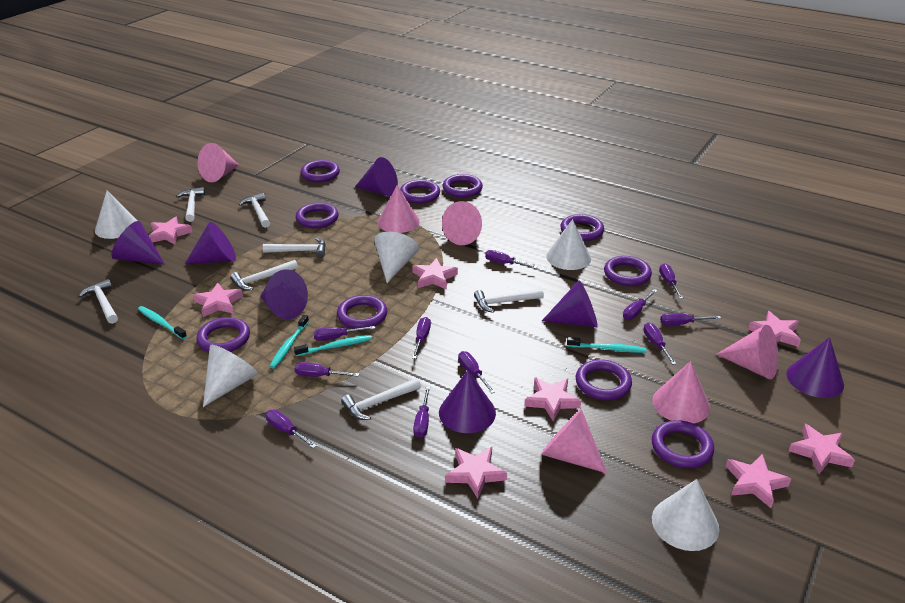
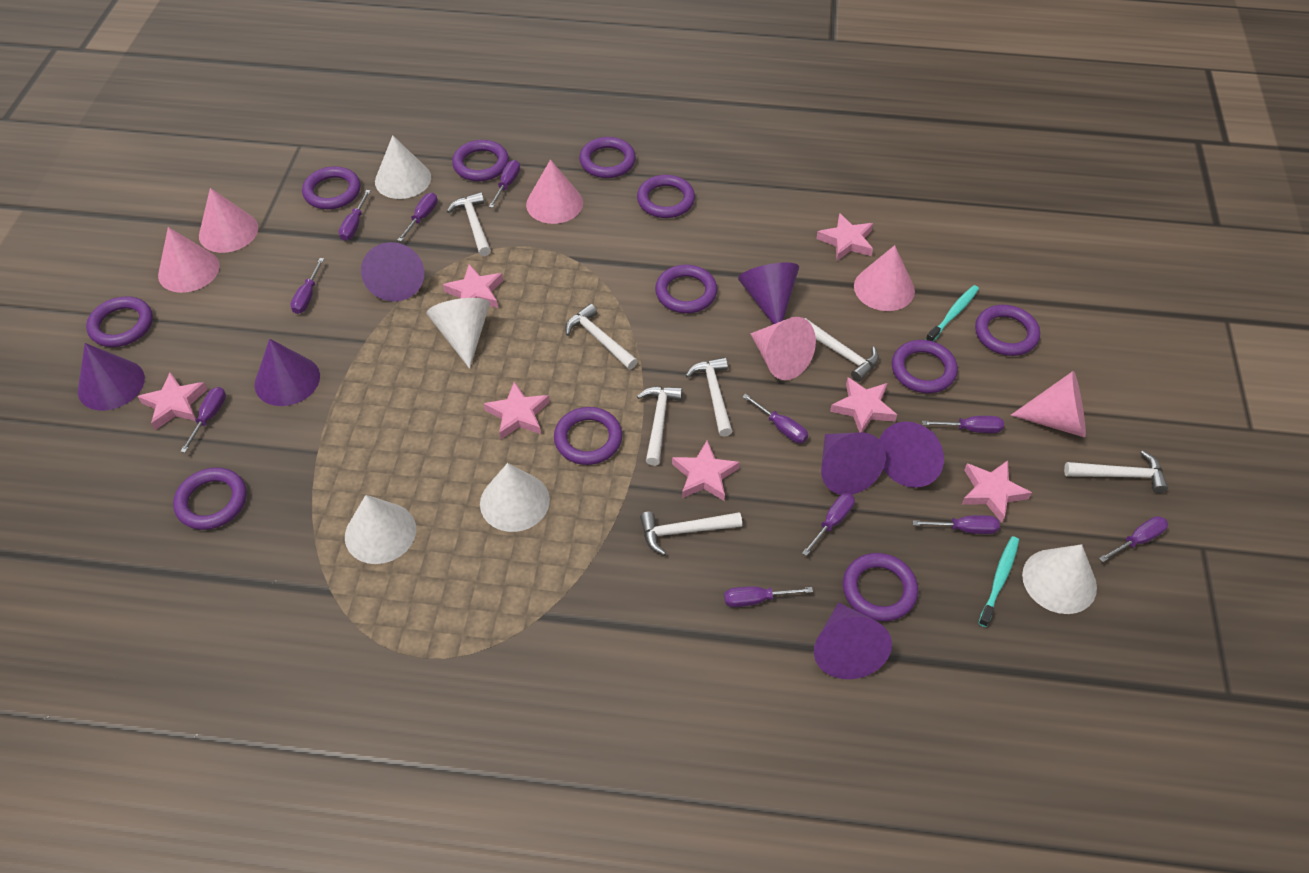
pink star: [149,216,192,245] [193,282,243,317] [412,258,458,290] [445,447,507,498] [524,377,581,421] [726,454,791,508] [748,311,801,347] [789,424,855,474] = 8 -> [137,372,208,430] [443,264,503,308] [484,382,550,439] [672,440,740,501] [816,213,873,261] [830,377,897,432] [962,460,1032,523] = 7
purple ring: [196,317,250,352] [296,203,339,228] [300,160,340,182] [337,295,387,329] [400,180,440,204] [443,174,483,198] [560,214,604,241] [576,359,632,400] [604,256,652,286] [652,420,714,468] = 10 -> [86,296,153,347] [173,467,247,530] [302,166,361,210] [452,140,509,181] [554,407,622,465] [579,137,636,178] [637,175,695,218] [655,265,717,313] [843,553,918,621] [892,340,958,393] [975,305,1040,356] = 11
turquoise toothbrush: [138,306,187,339] [269,315,309,368] [294,335,372,356] [567,337,646,353] = 4 -> [925,285,979,342] [979,536,1019,627] = 2

